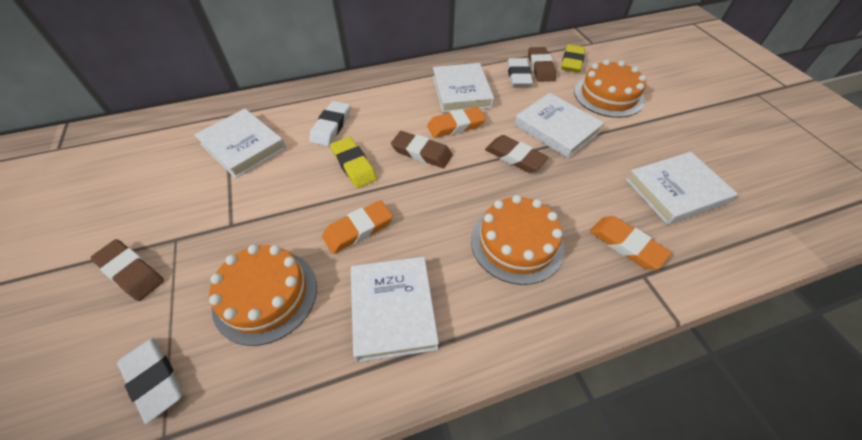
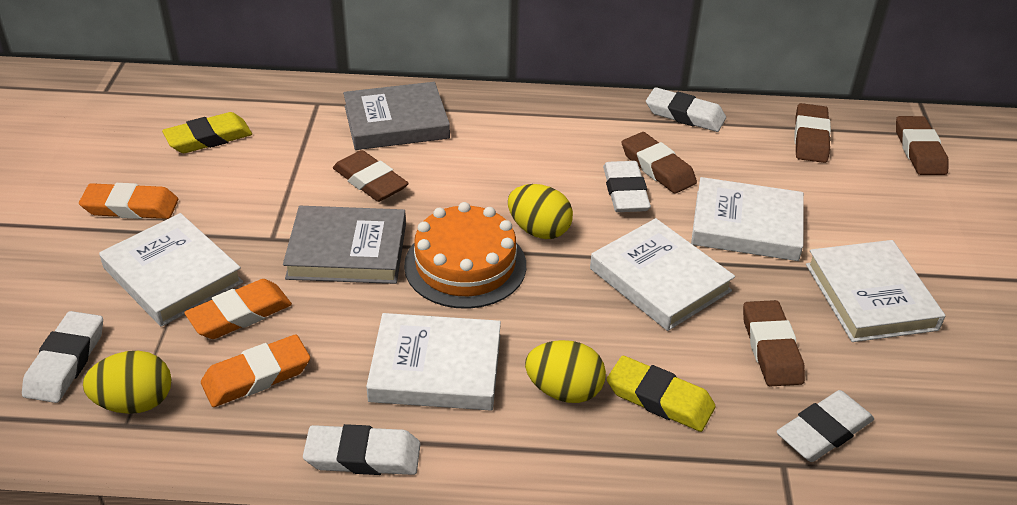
brown eraser: [91,239,164,301] [391,131,453,168] [485,135,548,173] [528,47,556,82] = 4 -> [333,150,409,202] [622,132,697,194] [743,300,805,387] [795,103,831,163] [896,116,949,175] = 5
grey book: none = 0 -> [283,206,406,284] [343,82,450,150] = 2
orange cake: [209,244,317,346] [471,195,565,285] [574,59,646,118] = 3 -> [404,202,526,309] = 1
white eraser: [117,338,183,424] [309,101,350,146] [507,58,533,86] = 3 -> [22,311,103,403] [303,424,421,475] [603,161,651,212] [646,87,726,132] [776,390,874,462] = 5
yellow egg: none = 0 -> [83,351,171,414] [508,184,573,239] [525,340,606,403] = 3

